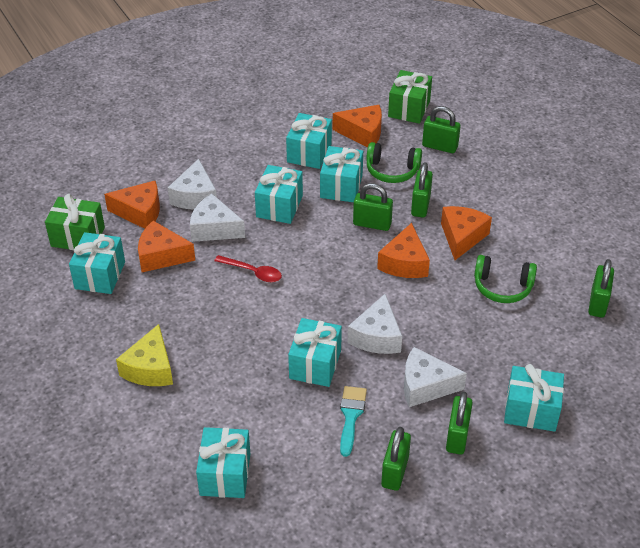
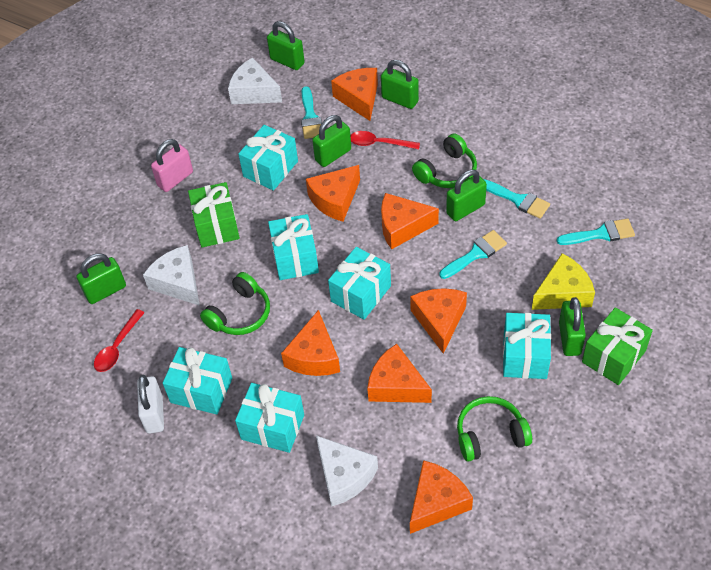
green headphones: [366,142,422,183] [474,255,537,303] = 2 -> [200,272,270,335] [412,133,477,188] [457,396,532,462] = 3
orange cheese: [104,181,160,229] [138,221,195,272] [333,105,382,148] [377,223,430,278] [441,206,492,260] = 5 -> [281,310,340,376] [306,165,360,222] [331,68,378,121] [367,344,432,403] [381,193,439,250] [410,288,467,354] [410,460,473,534] = 7
pink padlock: none = 0 -> [151,139,193,192] = 1
red spoon: [214,255,282,282] = 1 -> [94,309,145,372] [350,131,420,149] = 2
turquoise brush: [340,386,367,457] = 1 -> [301,86,322,139] [440,230,507,279] [483,179,550,219] [557,218,635,245] = 4
turquoise gift: [69,232,125,294] [196,427,250,498] [255,165,303,224] [286,113,332,169] [288,318,342,387] [320,146,363,202] [504,364,564,432] = 7 -> [163,347,232,415] [235,383,304,453] [238,125,298,191] [268,214,319,280] [328,247,391,320] [503,313,551,379] = 6
white cheese: [168,159,217,209] [190,193,245,242] [348,294,402,354] [404,347,467,407] = 4 -> [143,245,200,306] [228,57,282,104] [316,435,378,507] = 3
white padlock: none = 0 -> [137,375,164,434] = 1

